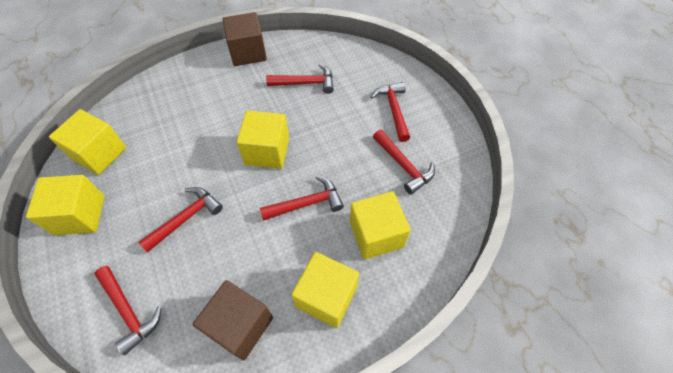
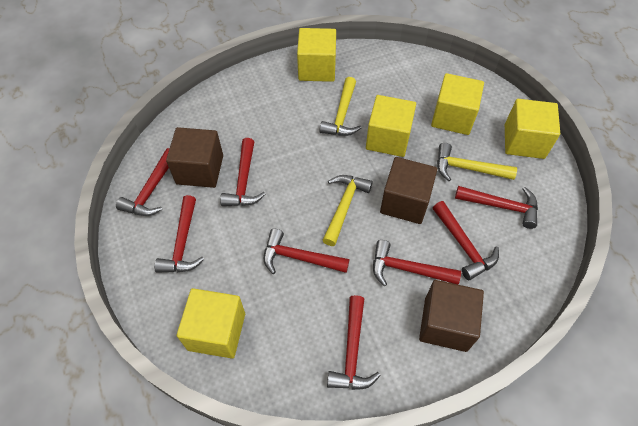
brown cube: [193,280,273,360] [223,12,267,66] = 2 -> [166,127,223,188] [380,157,437,224] [419,280,484,352] = 3
red hammer: [94,266,162,355] [139,187,223,252] [260,176,344,221] [266,64,334,94] [370,82,410,142] [373,130,435,195] = 6 -> [116,148,170,216] [154,195,204,273] [220,138,266,206] [264,229,349,274] [327,295,381,390] [373,240,461,286] [433,201,499,280] [455,186,538,229] = 8
yellow hammer: none = 0 -> [320,77,361,136] [323,175,373,246] [437,143,517,181] = 3

